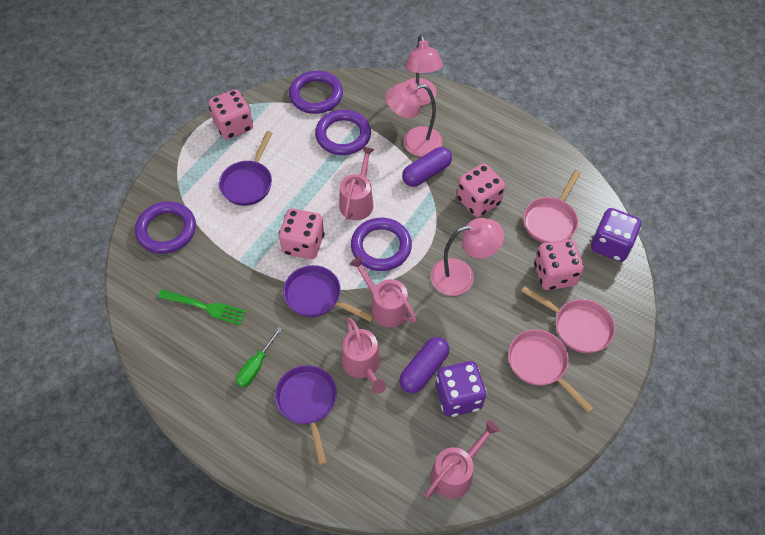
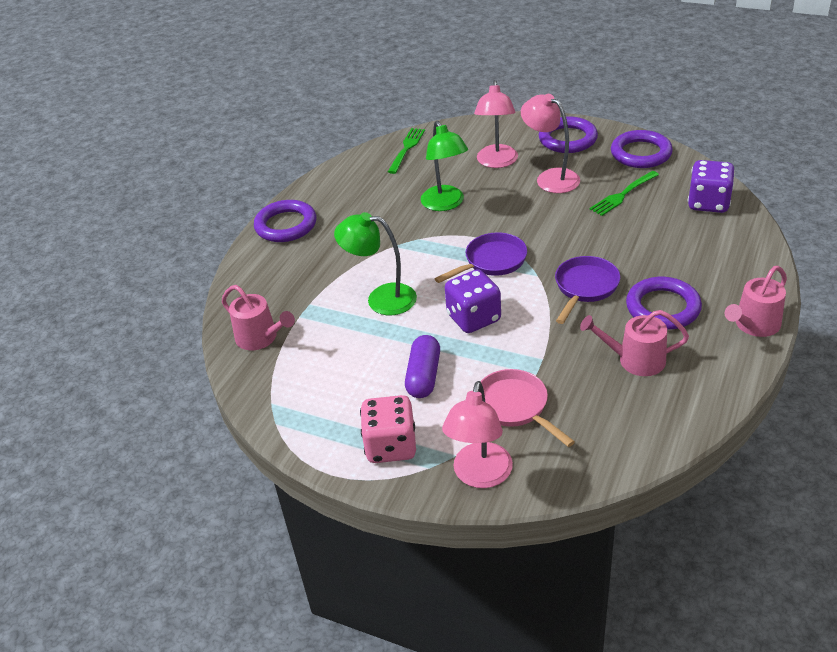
green fork: [158,289,247,325] = 1 -> [388,128,425,174] [589,171,659,216] = 2
green lamp: none = 0 -> [334,212,417,315] [421,121,468,211] = 2
green screwdriver: [236,327,282,388] = 1 -> none = 0
pink dice: [209,89,253,139] [278,208,324,259] [457,164,505,217] [534,239,584,290] = 4 -> [360,395,416,463] = 1
pink pan: [508,329,594,413] [521,286,615,353] [524,170,581,243] = 3 -> [480,369,575,447] = 1
pink watering can: [339,147,375,220] [342,318,386,394] [349,256,417,328] [425,420,500,498] = 4 -> [222,285,295,350] [580,310,689,376] [724,266,787,337] = 3
purple capsule: [399,337,449,393] [402,147,452,187] = 2 -> [405,335,440,398] = 1
purple pan: [219,131,272,206] [275,365,337,466] [283,265,374,322] = 3 -> [434,232,527,283] [555,256,620,324] = 2

